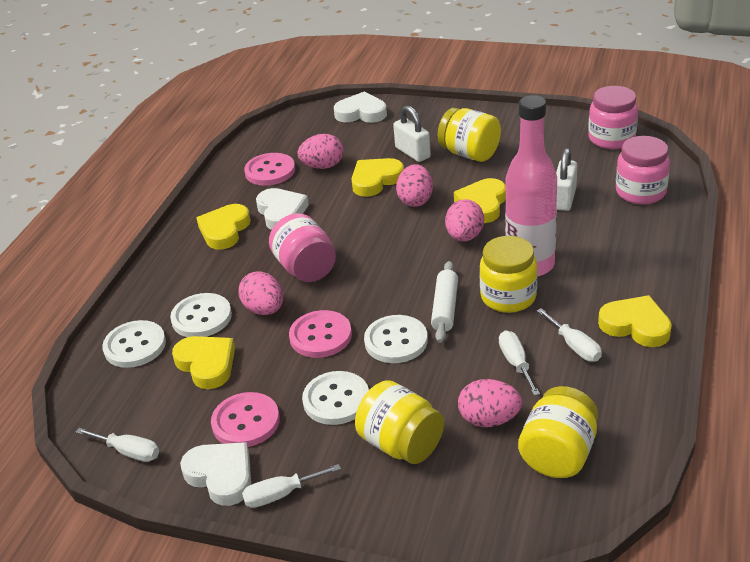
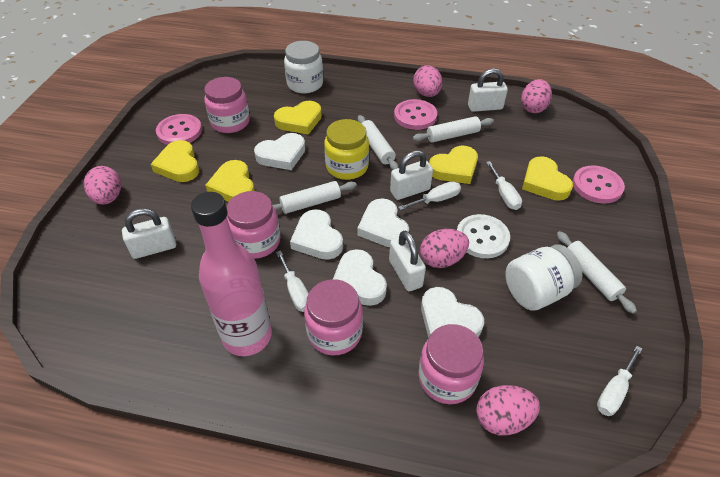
pink jar: [269,213,336,282] [588,86,638,149] [616,136,670,204] = 3 -> [204,77,250,133] [227,191,281,259] [304,279,363,355] [418,324,484,404] = 4
white button: [102,320,166,368] [170,293,232,337] [302,371,369,425] [364,315,428,363] = 4 -> [457,214,510,258] = 1
white heart: [180,442,251,506] [256,188,309,230] [334,91,387,123] = 3 -> [254,133,305,170] [290,209,343,260] [333,249,387,306] [357,198,409,247] [421,287,484,338] = 5
white jar: none = 0 -> [284,41,323,93] [505,245,583,311] = 2
white padlock: [393,106,431,162] [556,148,577,211] = 2 -> [122,208,176,259] [389,231,426,291] [390,150,433,200] [468,68,508,112] = 4
white rolling pin: [431,261,458,343] = 1 -> [273,181,357,214] [358,115,398,170] [413,116,494,143] [557,231,637,314] = 4
yellow jar: [355,380,444,464] [438,108,501,162] [479,236,538,313] [518,386,598,478] = 4 -> [324,119,369,180] = 1

